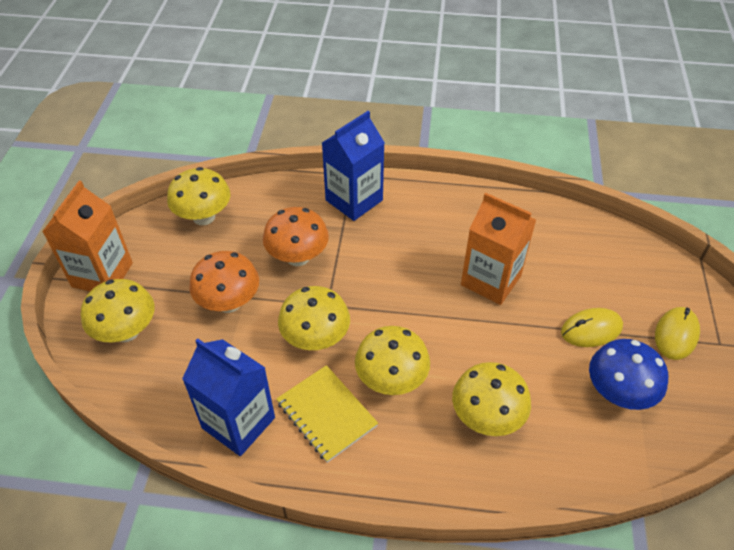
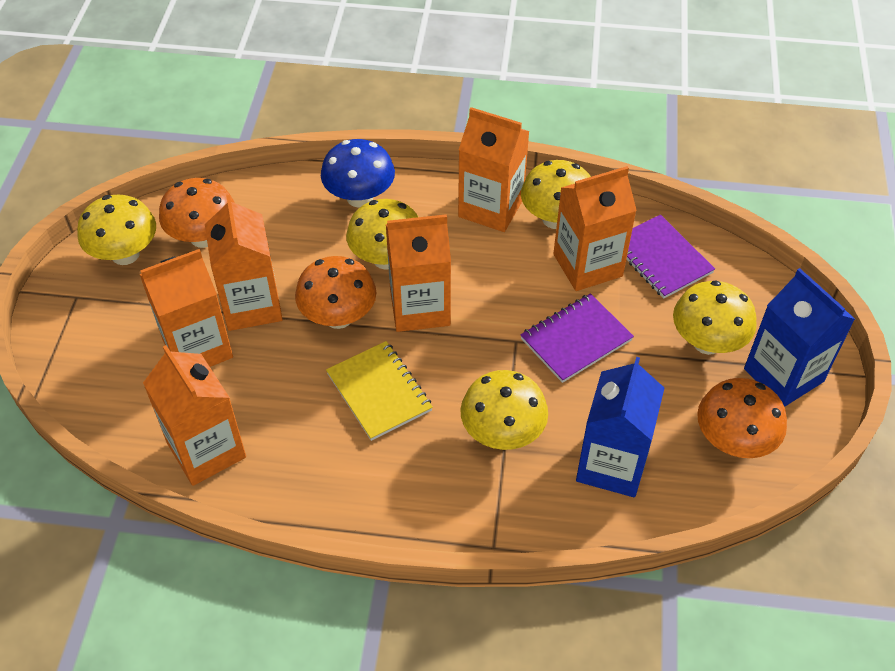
orange carton: [42,181,133,291] [461,193,536,305] = 2 -> [139,249,233,367] [143,345,246,486] [205,195,283,331] [386,214,451,332] [458,107,530,232] [553,166,637,291] = 6
orange mushroom: [189,251,259,313] [263,207,329,266] = 2 -> [159,178,235,248] [295,256,376,329] [697,378,787,458] = 3
purple notebook: none = 0 -> [520,293,634,383] [626,215,715,299] = 2
yellow mouse: [561,308,623,347] [655,307,700,360] = 2 -> none = 0

